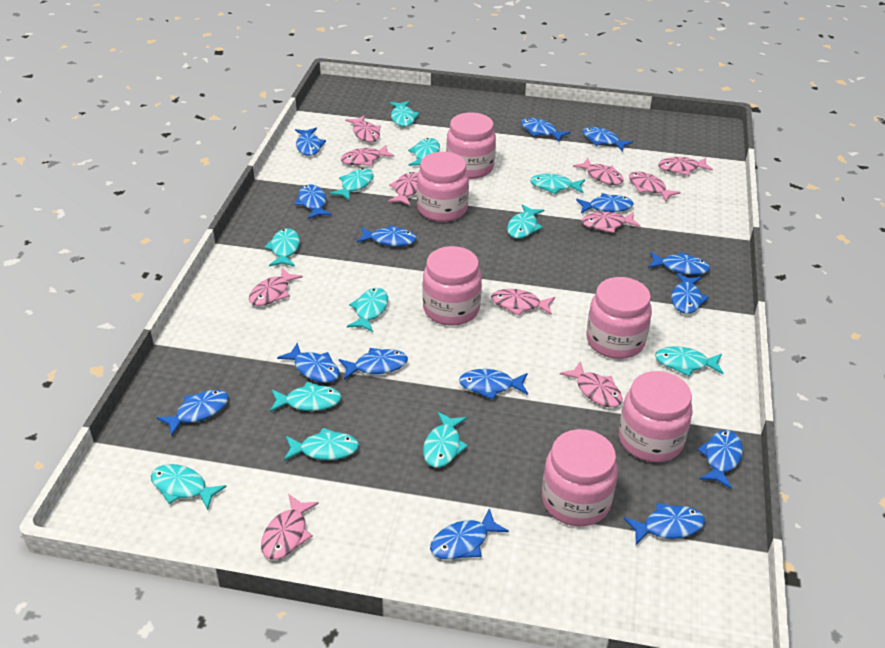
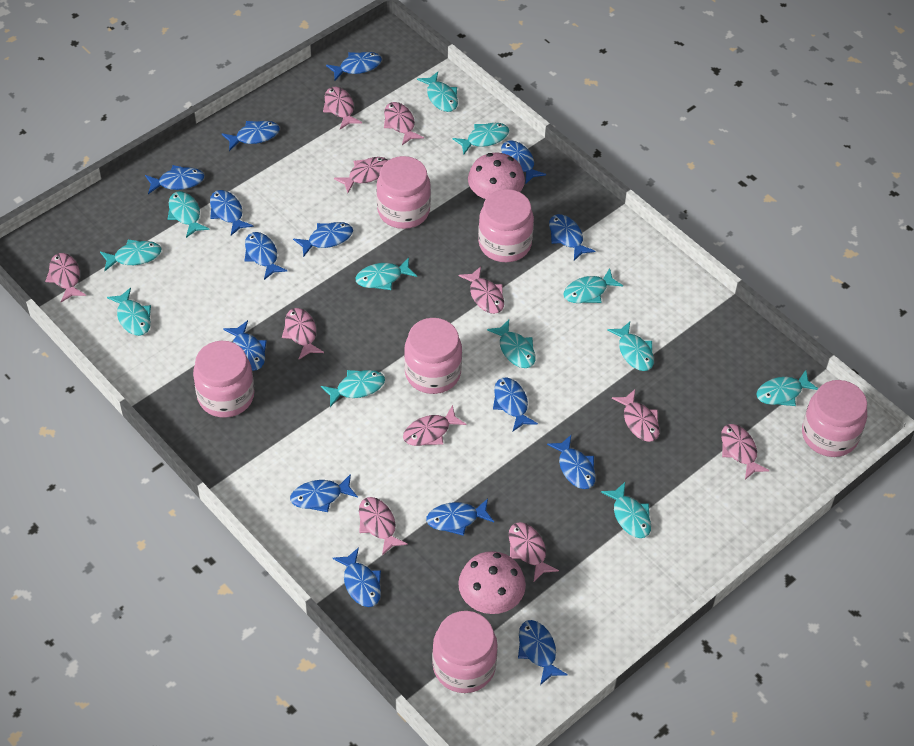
pink mushroom: none = 0 -> [458,551,526,614] [468,153,525,199] = 2

